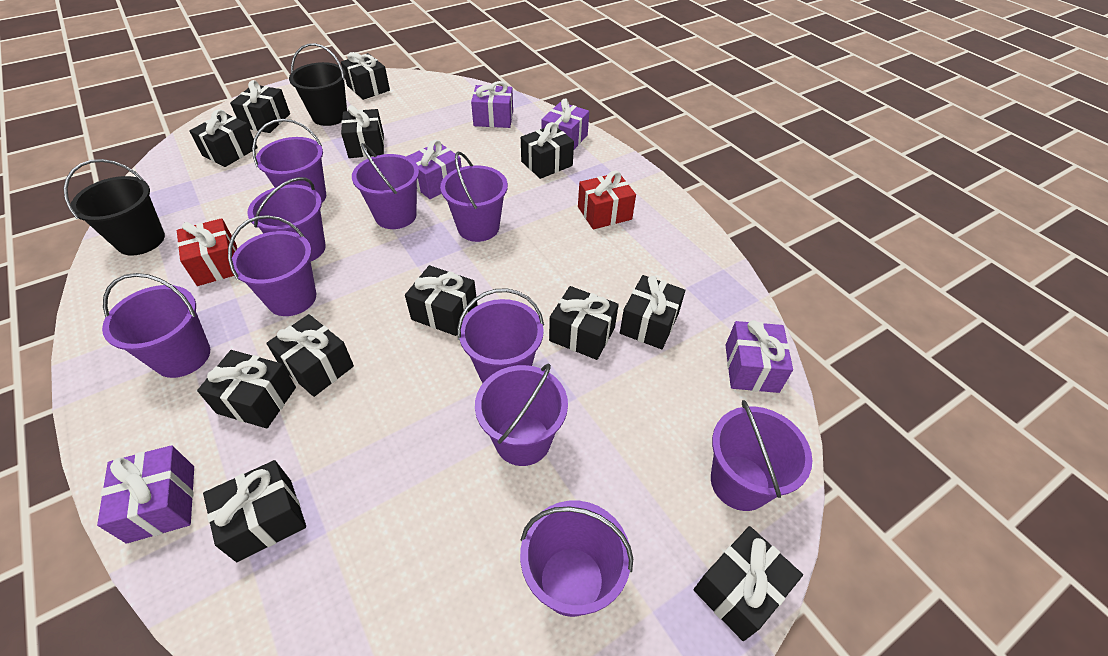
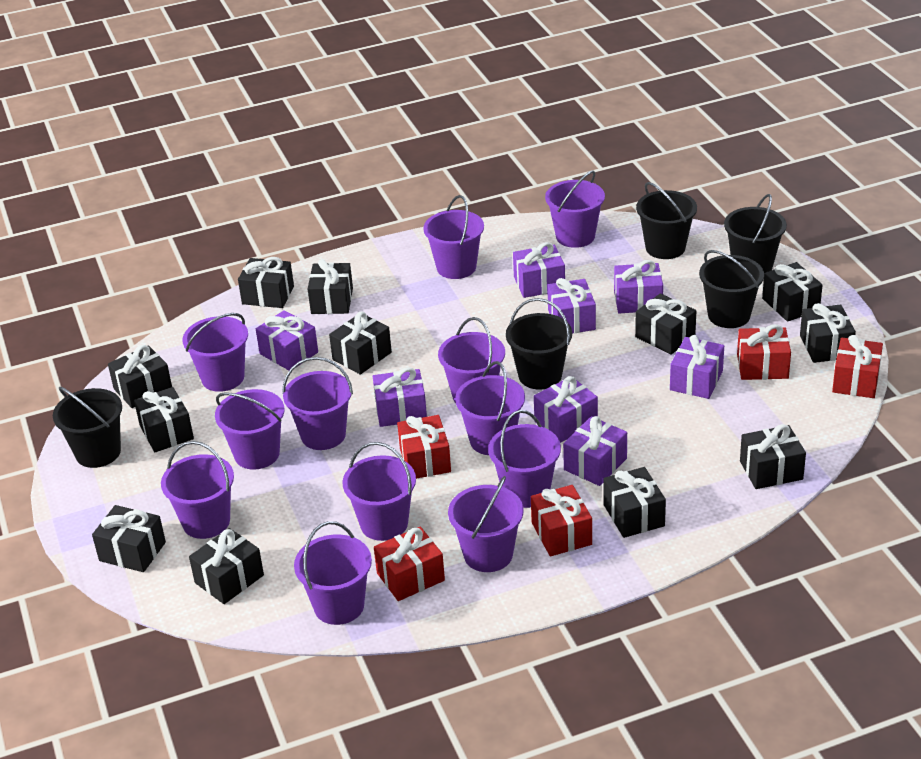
black bucket: [64,159,165,256] [289,43,347,126] = 2 -> [53,387,122,468] [506,298,572,389] [636,182,697,259] [699,250,764,328] [724,194,787,273] = 5
purple bucket: [102,273,210,378] [228,215,316,316] [247,177,326,261] [252,119,326,203] [352,143,419,229] [440,152,508,242] [457,288,544,383] [475,363,568,466] [520,500,633,617] [711,400,812,511] = 10 -> [161,441,234,539] [182,313,248,392] [215,389,284,470] [282,357,353,450] [294,521,372,625] [342,442,416,541] [423,195,484,279] [438,317,505,403] [448,476,524,572] [455,361,525,455] [488,410,561,508] [545,170,605,248] = 12
purple gift: [97,445,194,544] [406,140,462,199] [471,81,513,128] [541,98,589,149] [725,320,793,393] = 5 -> [256,310,318,370] [373,367,427,427] [513,242,565,298] [534,376,598,443] [547,278,596,333] [563,416,627,486] [614,260,663,313] [670,335,724,399] = 8
red gift: [177,218,237,286] [578,171,636,230] = 2 -> [374,526,445,601] [397,415,451,479] [531,485,592,556] [737,324,791,380] [832,335,883,398] = 5

